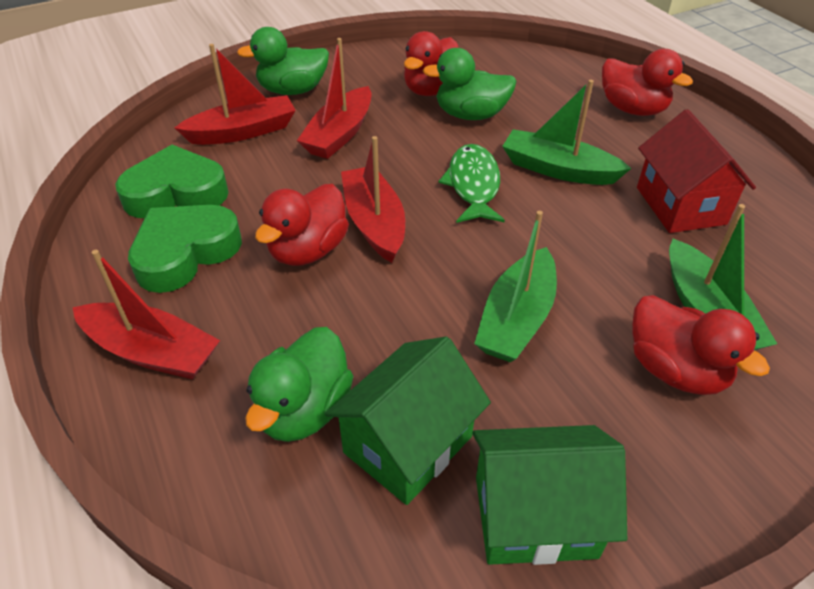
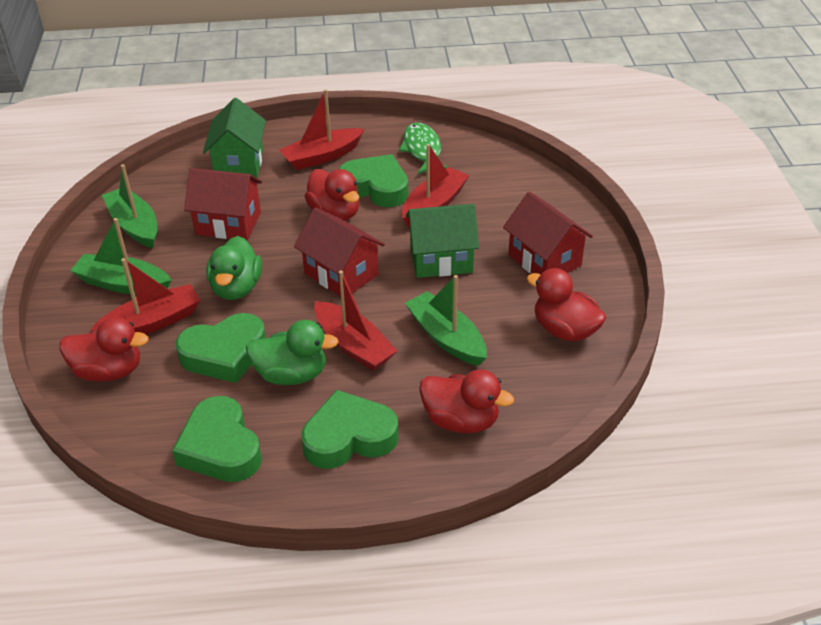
green duck: [237,27,329,95] [245,327,353,442] [423,48,517,120] = 3 -> [206,236,262,300] [246,320,339,385] = 2
green heart: [115,145,229,218] [128,205,242,293] = 2 -> [172,396,262,482] [176,313,266,383] [301,390,399,469] [339,154,408,207] = 4
red house: [637,109,756,233] = 1 -> [184,168,262,241] [294,207,385,296] [503,192,593,274] = 3

